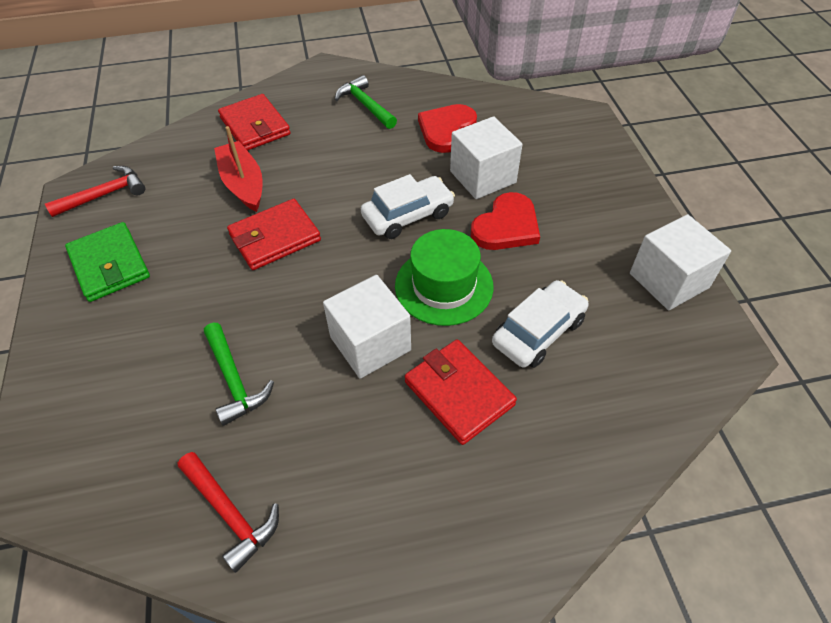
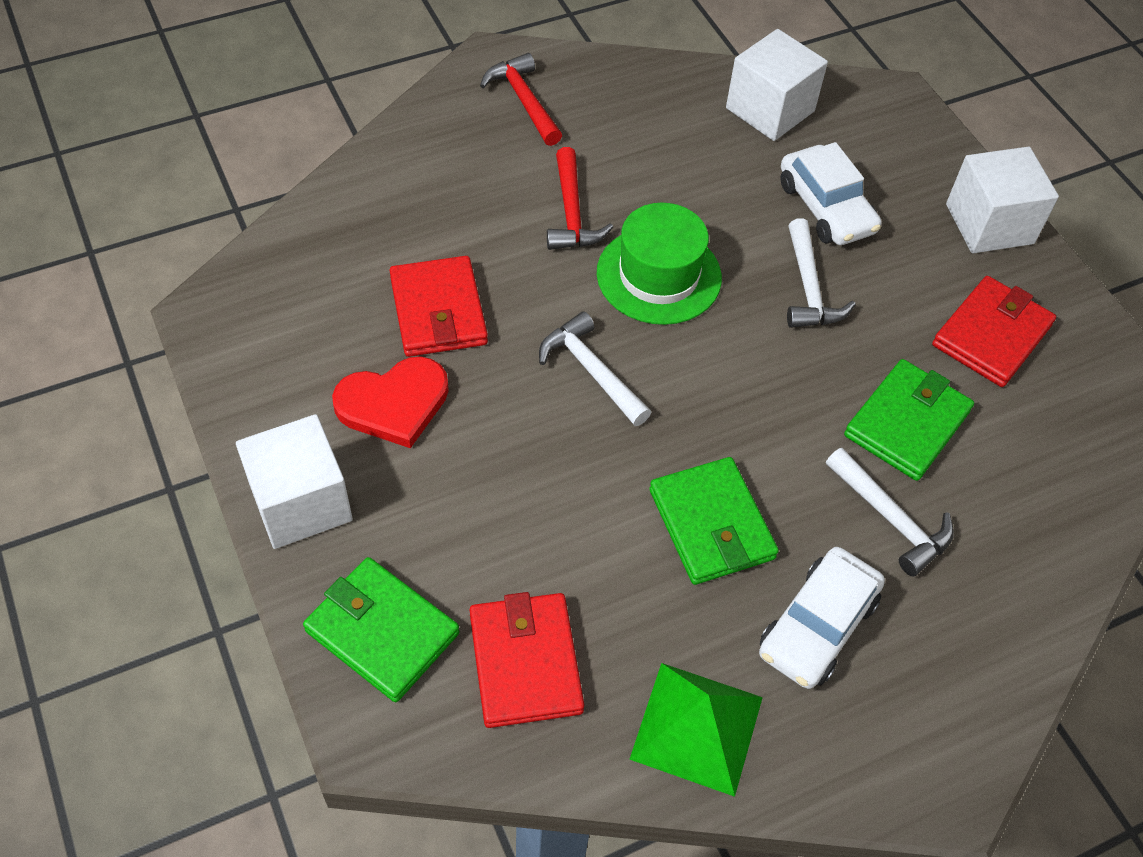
green hammer: [204,323,274,426] [335,75,397,129] = 2 -> none = 0
green pyramid: none = 0 -> [630,663,763,797] = 1
green wallet: [65,222,150,302] = 1 -> [303,557,459,702] [649,457,779,585] [844,359,974,481] = 3
red boat: [214,126,263,212] = 1 -> none = 0
red heart: [418,104,477,153] [471,192,540,250] = 2 -> [332,356,449,448] = 1
white hammer: none = 0 -> [539,311,651,426] [787,218,856,328] [826,448,954,577] = 3

